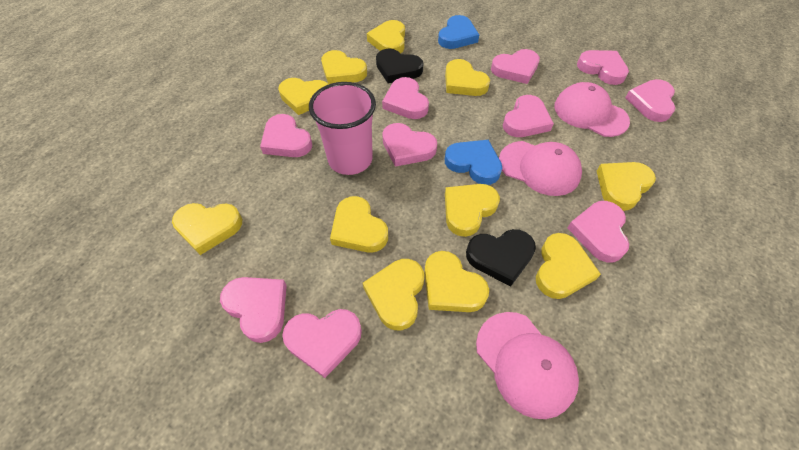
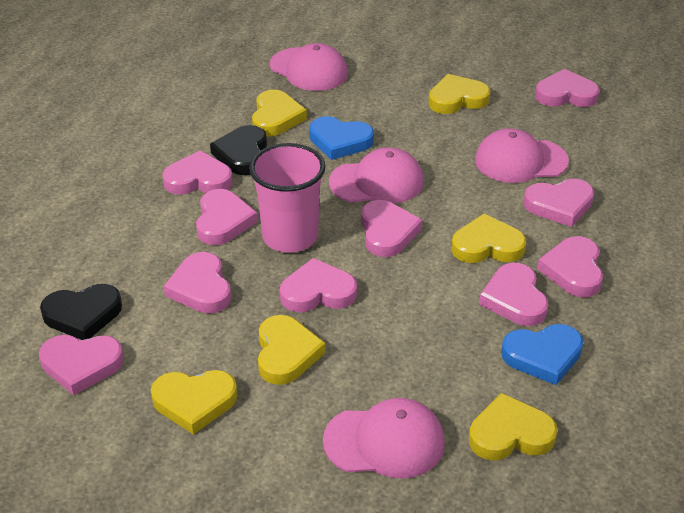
pink cap: [476,312,579,419] [499,141,582,196] [554,82,630,137] = 3 -> [270,43,348,91] [323,398,445,479] [329,148,424,203] [475,128,569,183] = 4
yellow heart: [172,203,242,255] [278,78,329,115] [321,50,367,84] [330,196,388,252] [363,259,424,330] [367,20,405,53] [424,251,489,312] [445,59,490,96] [445,184,500,237] [536,233,601,299] [597,162,656,211] = 11 -> [151,370,238,434] [252,90,307,136] [258,315,326,385] [428,74,491,114] [451,214,526,263] [469,393,557,460] = 6

